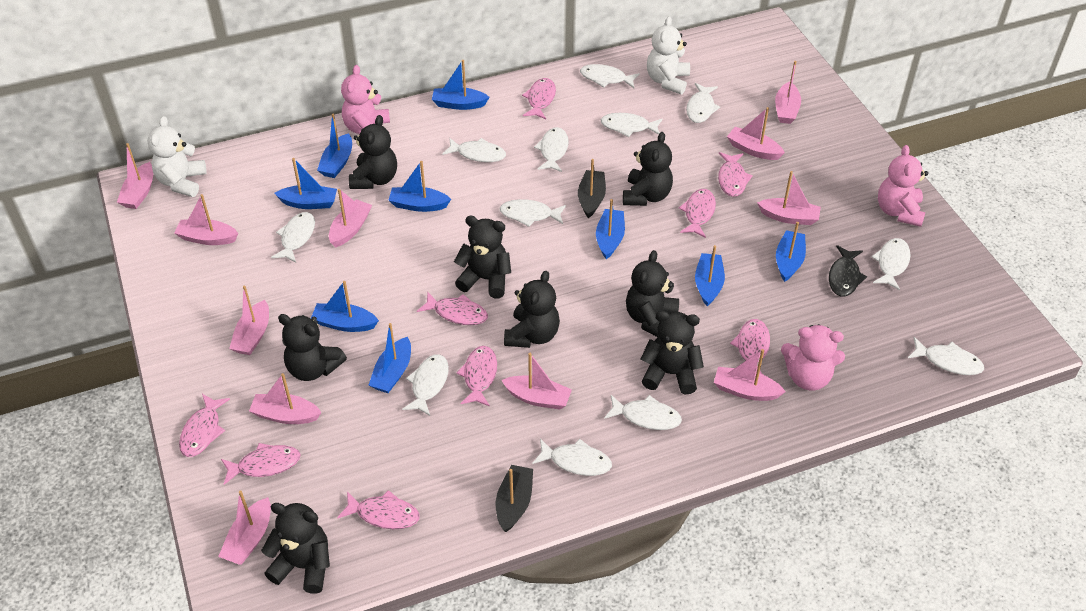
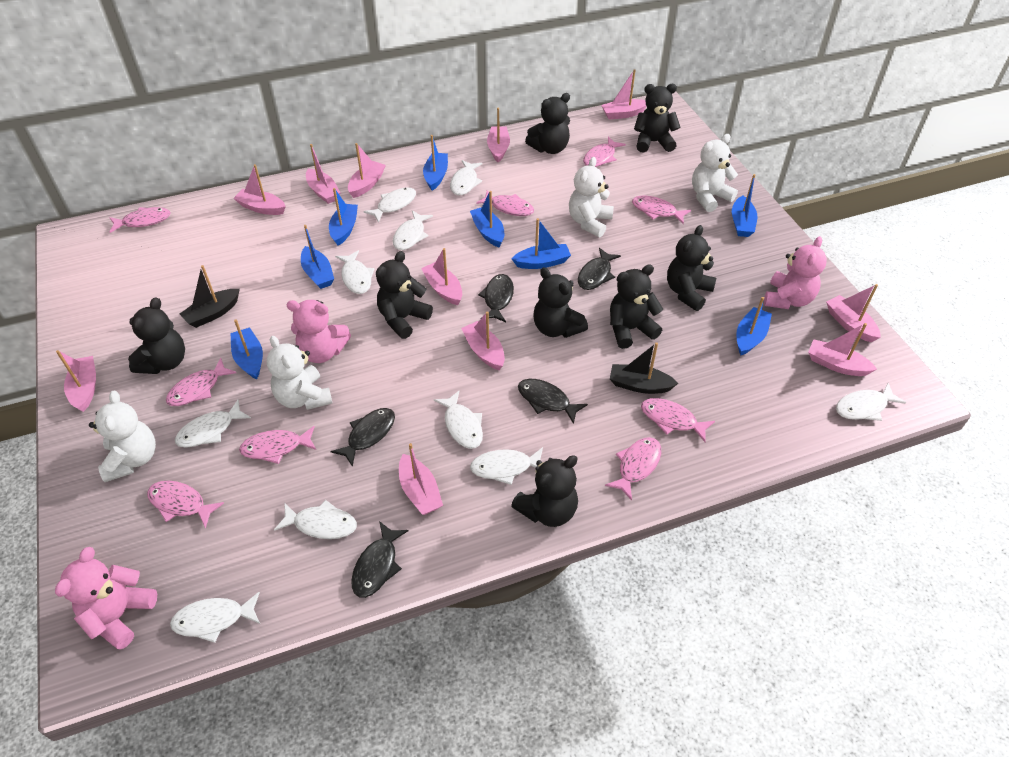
black fish: [829,245,867,297] = 1 -> [330,408,395,467] [351,521,408,598] [478,274,514,322] [518,379,588,424] [578,248,621,290] = 5
blue boat: [274,158,337,209] [311,281,379,332] [317,114,352,178] [369,323,411,393] [388,161,451,212] [432,60,490,110] [596,199,625,259] [695,245,725,306] [776,222,806,282] = 9 -> [230,319,263,379] [301,225,334,289] [329,188,358,246] [423,135,448,191] [470,191,504,247] [512,218,571,269] [732,174,757,237] [736,297,772,356] = 8
white fish: [271,212,315,263] [402,354,449,416] [442,138,506,162] [499,199,566,227] [532,439,612,476] [534,127,569,172] [580,64,640,88] [601,113,662,137] [604,395,682,430] [686,83,720,123] [871,238,911,290] [908,337,984,375] = 12 -> [170,592,260,643] [175,400,251,448] [274,500,357,539] [335,250,374,294] [363,187,416,222] [393,210,433,250] [434,391,483,449] [450,160,482,195] [470,447,543,485] [836,383,906,421] = 10
white teddy bear: [147,116,207,197] [647,16,690,94] = 2 -> [89,391,156,482] [267,336,332,410] [569,157,614,237] [692,134,738,212] = 4

